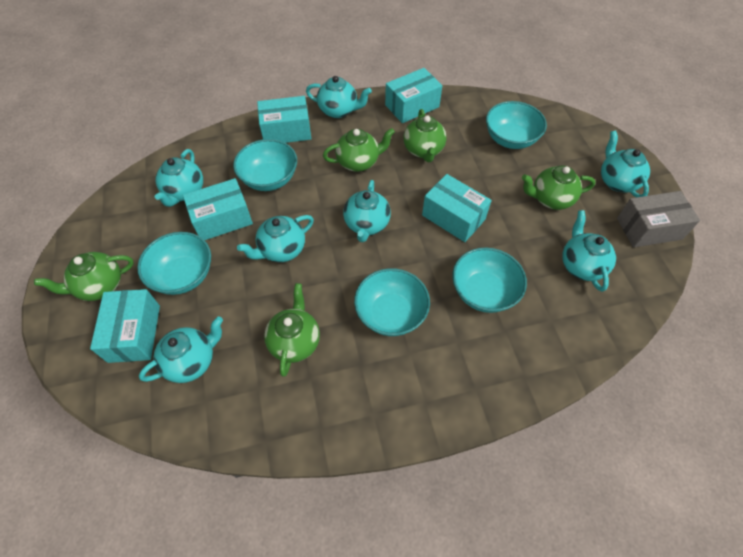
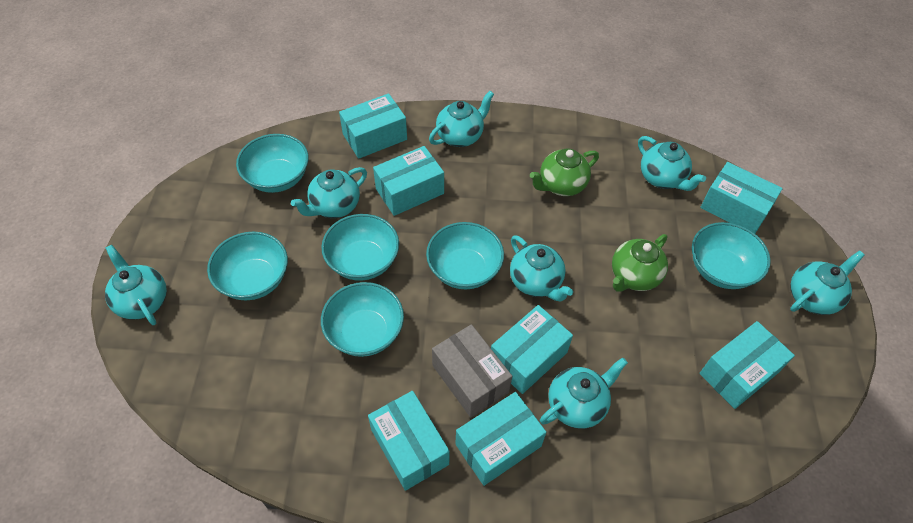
green teapot: [34,252,134,301] [264,283,320,377] [323,128,395,172] [404,109,447,162] [522,165,596,210] = 5 -> [530,149,599,196] [612,234,668,291] = 2
turquoise bowl: [137,232,211,295] [233,139,297,191] [354,268,430,336] [452,247,527,313] [486,101,547,149] = 5 -> [207,232,288,300] [236,134,309,193] [321,214,399,281] [321,282,404,357] [426,222,504,289] [692,222,771,289] = 6
turquoise box: [90,289,160,363] [183,178,253,240] [257,96,312,143] [385,68,442,123] [422,174,492,242] = 5 -> [339,93,407,159] [368,391,450,491] [373,146,444,216] [455,392,546,486] [491,305,573,394] [699,321,795,409] [700,162,783,233] = 7

